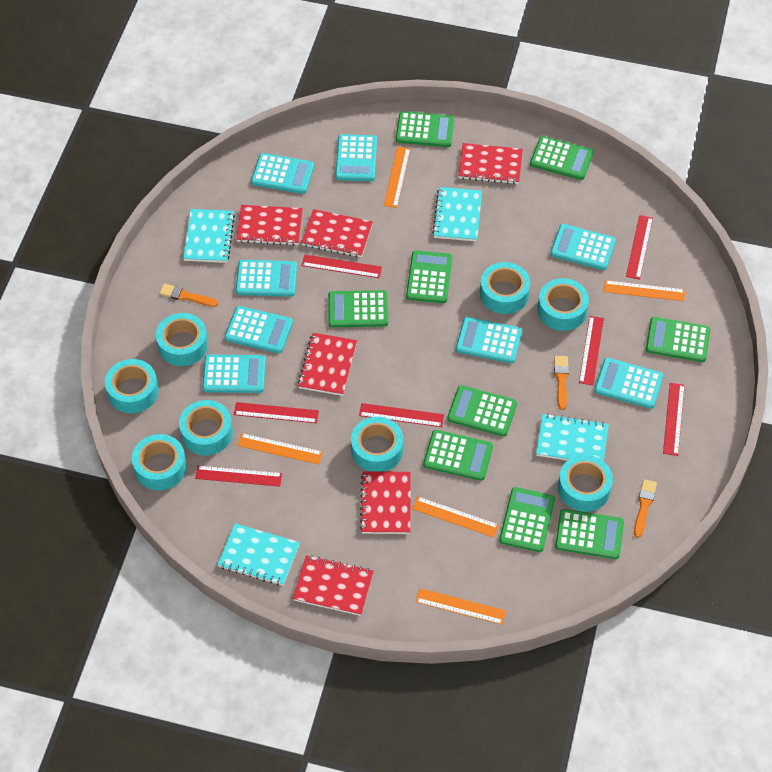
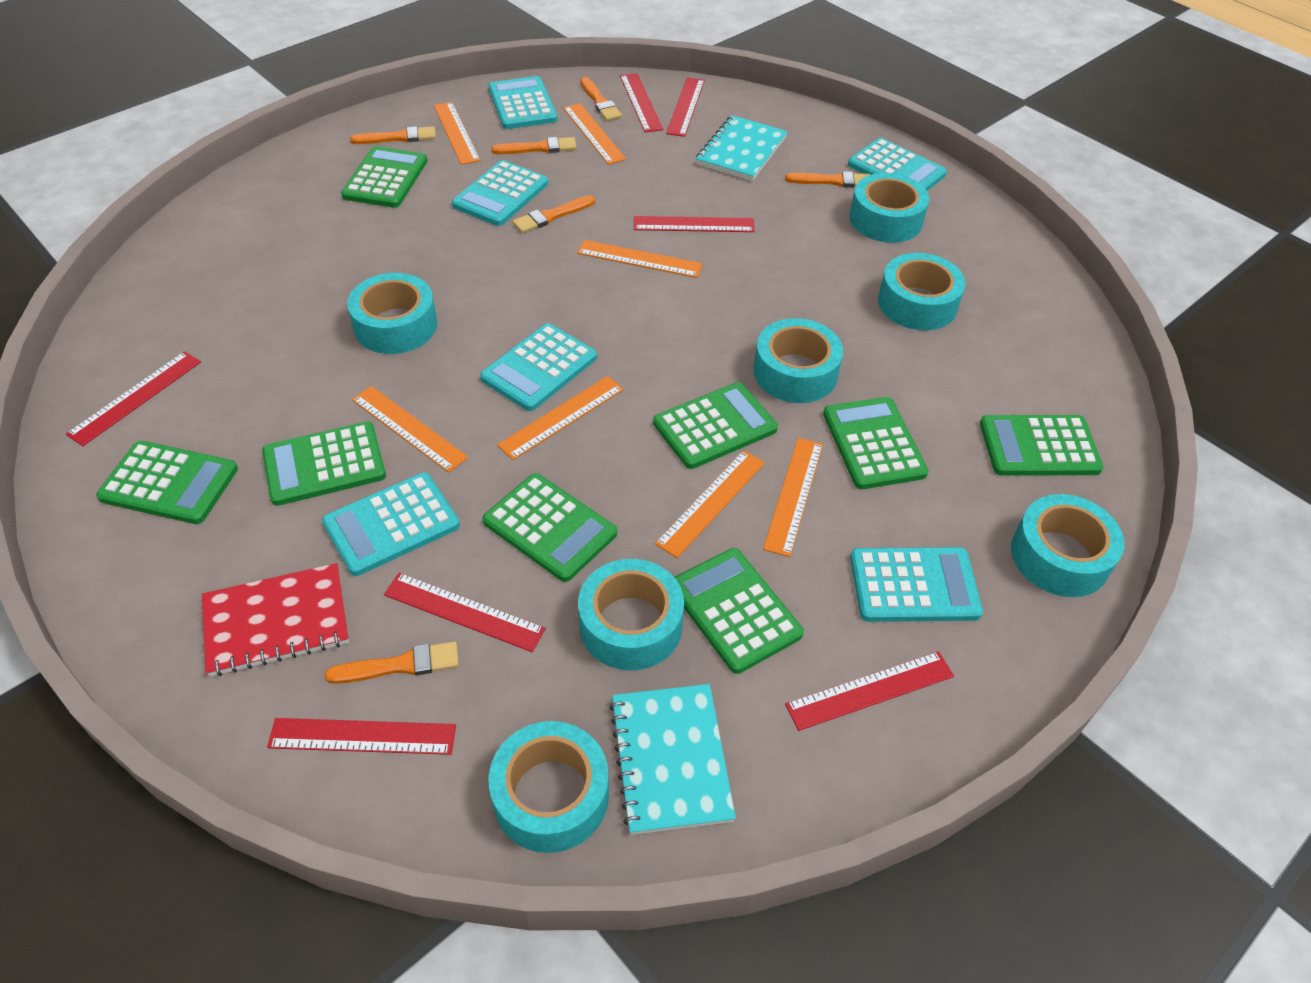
green calculator: [328,290,388,327] [396,111,454,147] [406,250,452,303] [423,430,493,481] [447,385,517,437] [499,487,555,552] [530,136,594,180] [555,509,624,559] [646,317,710,362] = 9 -> [96,441,238,524] [262,421,386,506] [341,146,427,208] [483,473,617,582] [653,382,778,469] [674,548,804,674] [823,397,928,489] [980,415,1104,476] = 8
orange brush: [159,284,219,307] [554,356,569,410] [634,479,657,538] = 3 -> [325,641,459,684] [350,126,436,144] [492,137,577,154] [512,195,595,233] [580,77,622,121] [785,171,870,188] = 6
orange ruler: [237,433,323,464] [384,147,410,208] [412,497,499,538] [416,588,506,625] [604,280,685,301] = 5 -> [352,386,468,473] [434,102,481,165] [497,376,624,460] [563,103,626,165] [577,240,703,278] [655,450,765,558] [763,438,823,557] = 7
red notebook: [236,205,303,246] [293,555,374,616] [298,333,357,396] [301,209,373,257] [360,471,411,534] [458,143,523,184] = 6 -> [202,563,349,676] = 1
turquoise calculator: [202,354,266,393] [225,306,293,353] [236,260,297,297] [251,153,314,194] [335,134,377,181] [456,317,522,364] [550,224,616,270] [594,358,663,409] = 8 -> [322,473,460,576] [452,160,548,226] [480,323,597,411] [489,76,557,129] [848,138,947,191] [850,547,983,622] = 6
turquoise notebook: [183,209,235,263] [217,523,300,586] [432,187,482,241] [536,414,609,461] = 4 -> [609,684,736,835] [696,115,788,181] = 2
turquoise tape: [105,359,159,413] [132,434,187,490] [156,313,208,366] [179,400,233,455] [351,417,403,472] [480,262,530,314] [538,278,589,331] [558,455,613,512] = 8 -> [347,273,437,354] [489,721,609,853] [578,559,684,671] [754,318,843,403] [850,173,929,243] [878,253,966,330] [1011,494,1125,597] = 7

